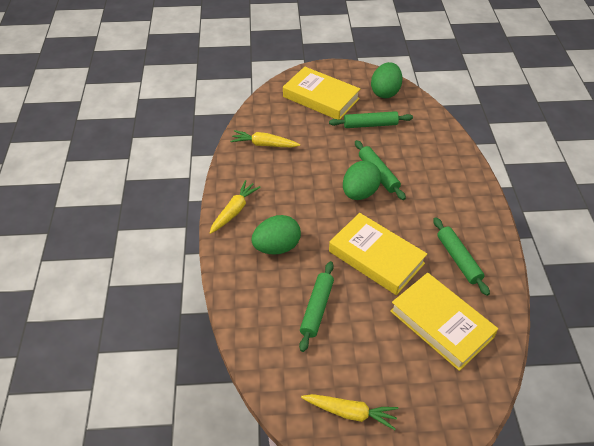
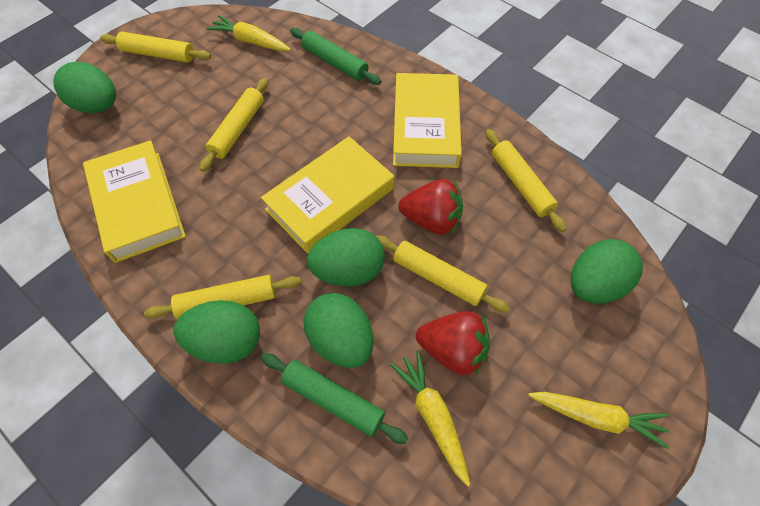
green egg: [251,215,301,255] [343,161,381,200] [371,62,403,98] = 3 -> [53,62,116,113] [173,300,260,364] [304,293,374,368] [307,228,385,287] [571,239,643,303] = 5
green rolling pin: [299,261,334,352] [329,111,413,128] [355,140,406,200] [433,217,490,296] = 4 -> [261,353,409,444] [290,28,381,85] = 2
red strawberry: none = 0 -> [399,179,463,235] [416,311,490,375] = 2
yellow rolling pin: none = 0 -> [100,32,211,63] [144,275,301,319] [199,78,268,172] [376,235,509,313] [485,129,566,232] = 5

